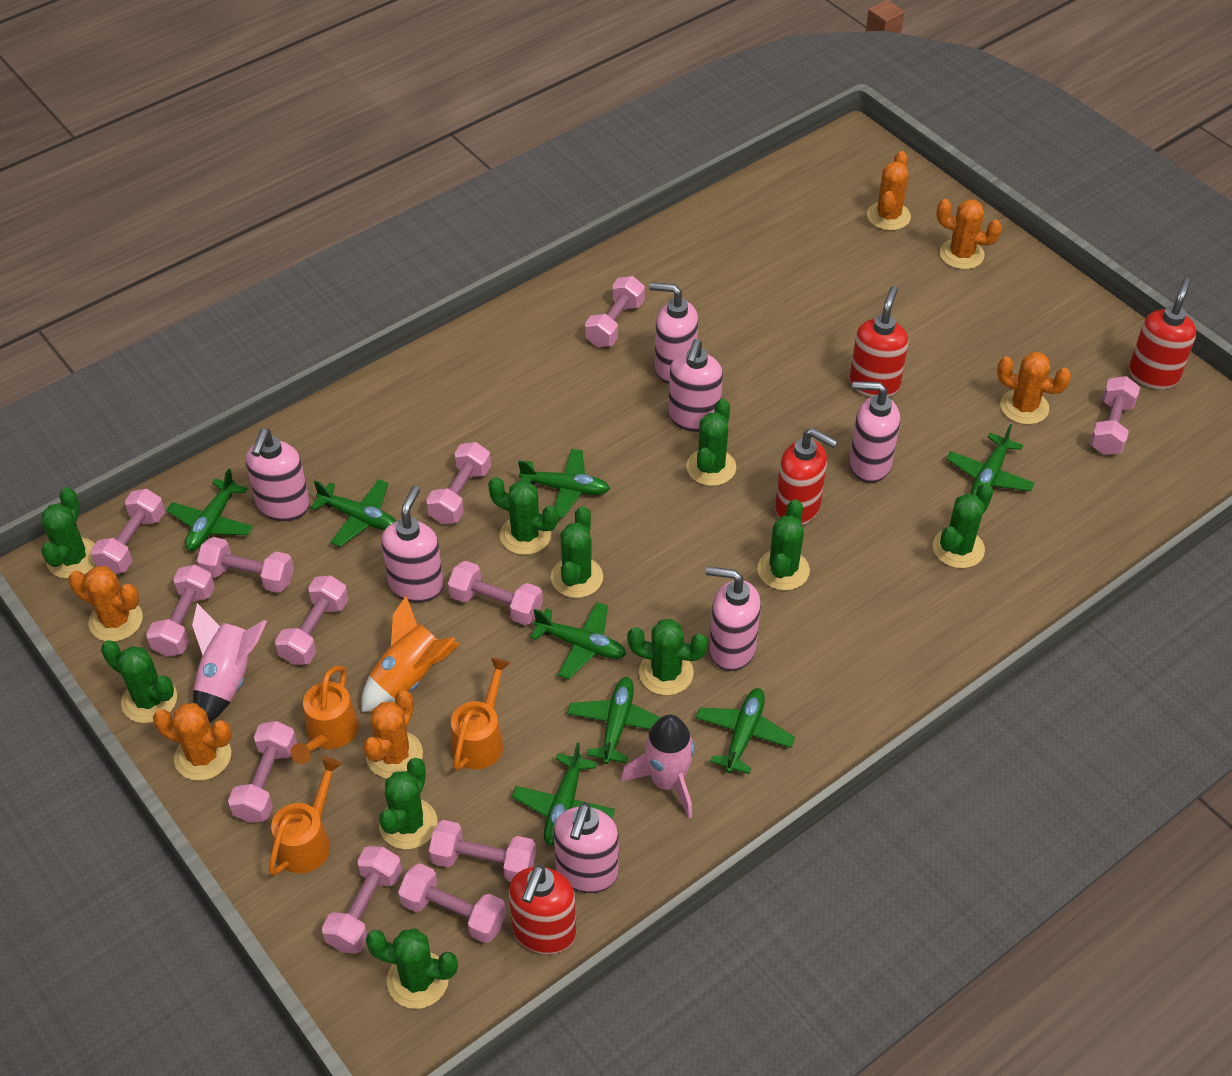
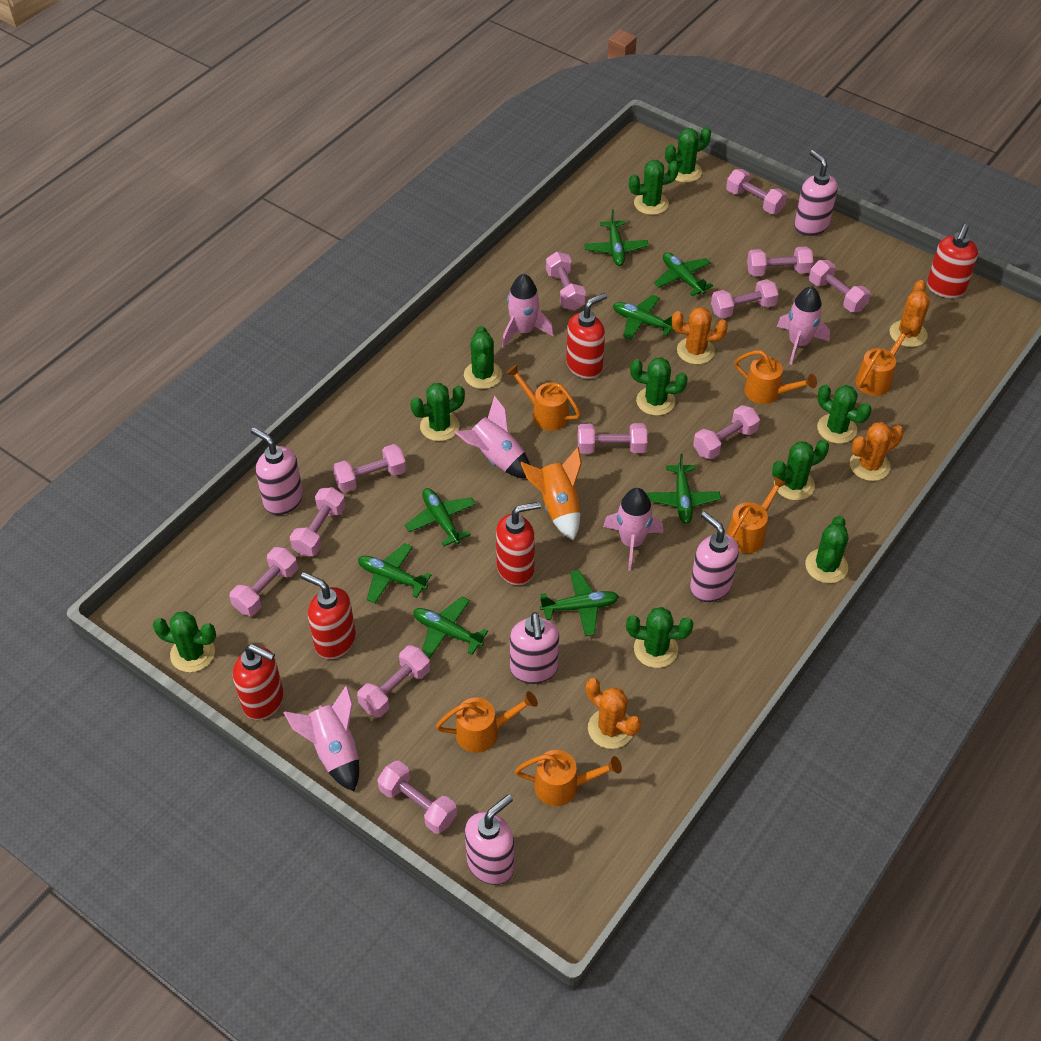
orange cactus: [68,566,143,642] [153,703,232,781] [363,690,423,779] [867,151,911,231] [936,199,1002,269] [997,352,1071,425] = 6 -> [586,678,641,749] [672,307,728,364] [850,422,904,481] [890,280,930,347] = 4
orange watering can: [269,757,342,876] [290,665,358,764] [451,657,510,771] = 3 -> [436,691,538,753] [506,364,581,431] [515,750,622,806] [727,476,787,553] [734,350,817,404] [856,325,913,396] = 6
pink rocket: [192,603,267,723] [621,715,695,818] = 2 -> [283,685,359,792] [454,395,530,479] [502,274,554,348] [603,488,663,571] [777,286,830,365] = 5
pink soap dispenser: [246,429,310,521] [381,486,444,603] [554,803,619,893] [649,282,698,384] [668,339,723,432] [706,566,761,671] [849,381,900,483] = 7 -> [251,427,303,515] [465,794,514,885] [510,612,559,684] [690,511,739,602] [794,150,838,236] = 5
red soap dispenser: [509,864,576,954] [775,428,838,525] [850,286,908,397] [1129,278,1196,389] = 4 -> [233,644,284,720] [301,572,356,659] [496,502,541,585] [566,293,607,379] [927,224,978,298] = 5

